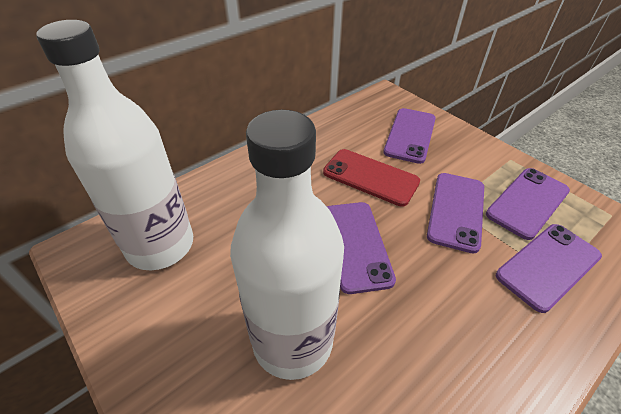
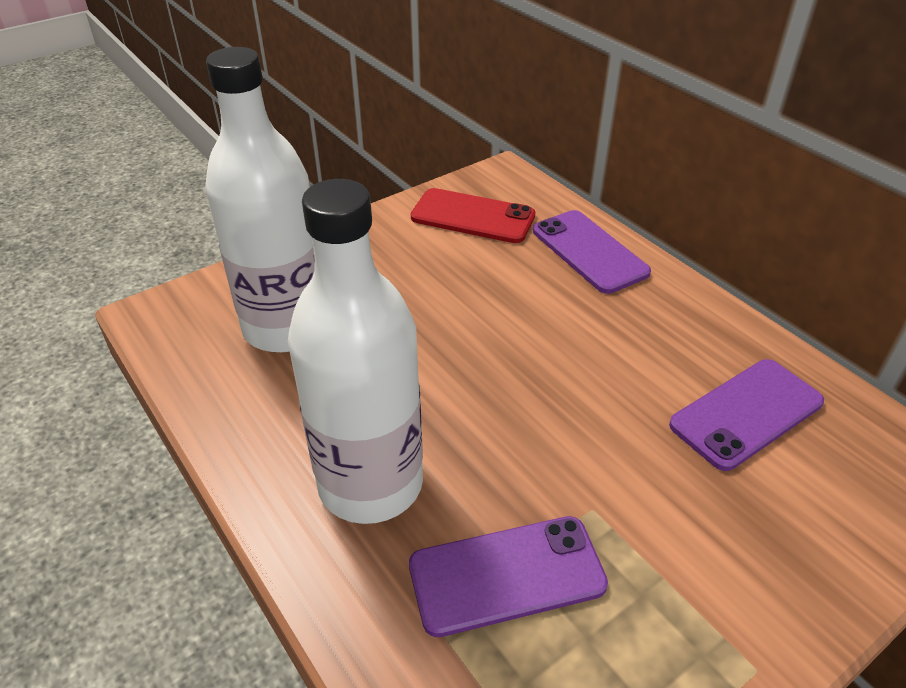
purple phone: [327,202,396,294] [383,108,436,164] [427,173,484,254] [486,168,570,240] [496,224,602,313] = 5 -> [409,516,608,637] [533,210,651,294] [669,359,824,471] = 3

